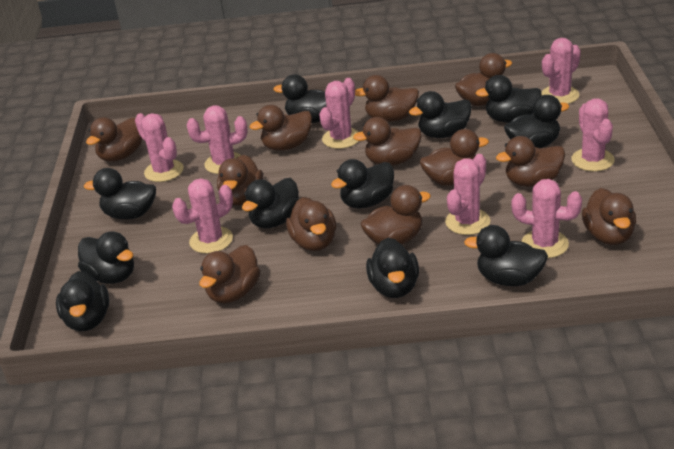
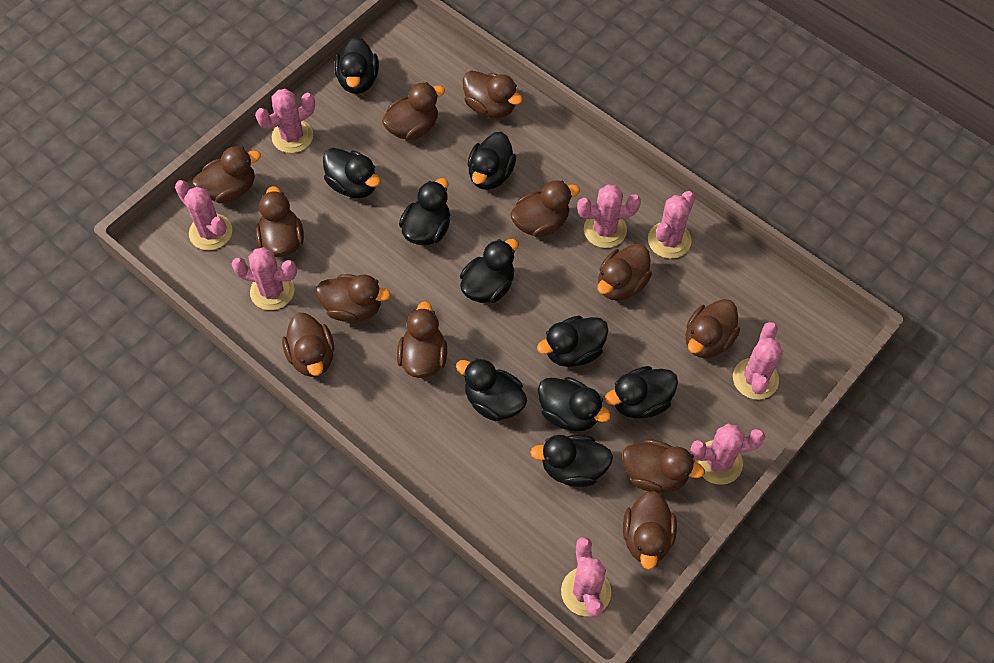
black duck: [56,271,109,331] [78,231,134,284] [84,168,156,219] [242,178,299,228] [273,74,327,123] [331,159,394,208] [366,238,419,298] [409,91,472,138] [464,225,548,286] [475,75,542,123] [504,95,569,148] = 11 -> [323,148,381,198] [334,37,379,94] [399,178,450,245] [456,358,527,421] [460,239,519,303] [468,132,516,190] [530,435,613,487] [537,316,608,367] [538,377,611,431] [605,366,678,418] = 10

